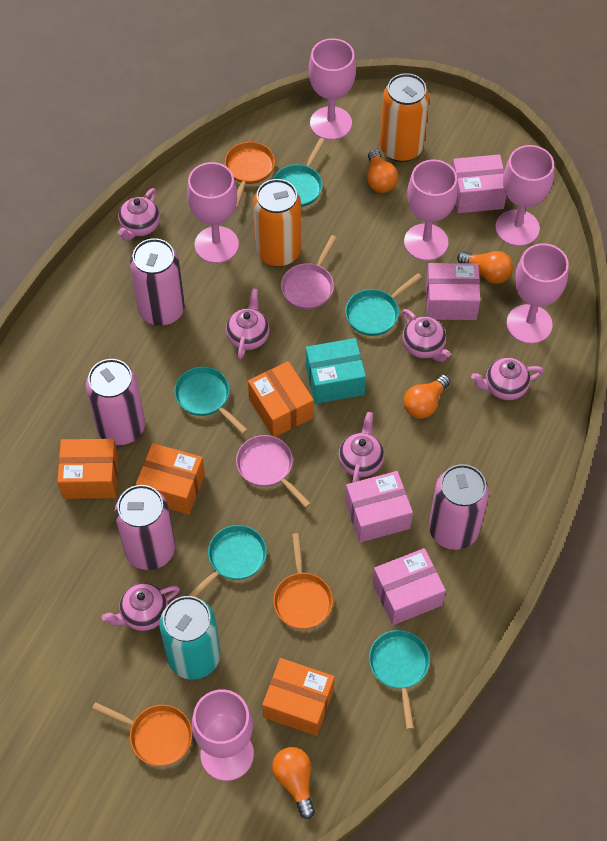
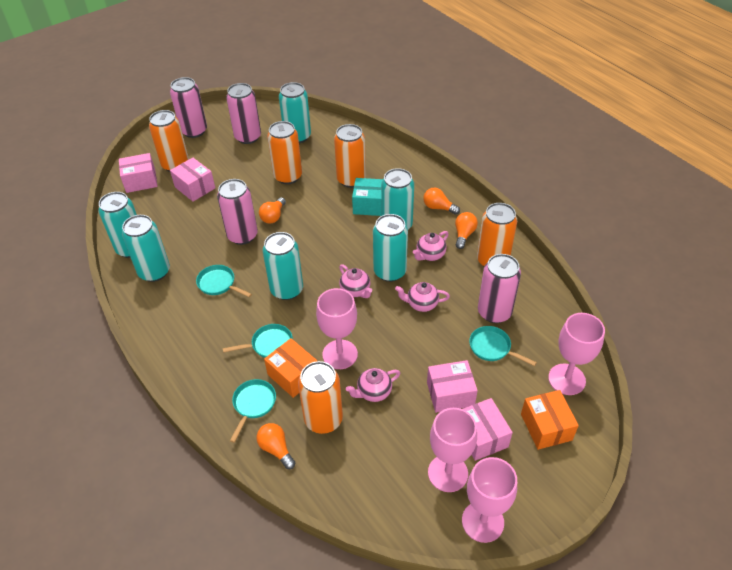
orange box: [57,439,118,499] [136,443,205,515] [248,361,314,437] [262,658,335,736] = 4 -> [264,338,317,398] [521,390,579,450] = 2
orange can: [253,179,301,267] [380,73,429,162] = 2 -> [149,110,189,172] [267,121,302,184] [298,361,343,434] [334,124,366,188] [477,203,517,267] = 5
orange pan: [92,702,192,766] [225,142,275,208] [273,533,333,629] = 3 -> none = 0
pink goblet: [187,162,239,263] [192,689,254,781] [309,38,356,140] [404,160,458,261] [495,145,554,246] [506,243,569,344] = 6 -> [316,288,358,369] [428,408,477,492] [462,457,517,543] [548,313,605,395] = 4
pink pan: [236,435,311,508] [281,235,337,309] = 2 -> none = 0
pink teapot: [102,583,180,631] [118,188,160,241] [226,288,270,360] [338,412,384,483] [402,309,451,362] [471,358,544,400] = 6 -> [339,264,372,298] [346,368,400,402] [395,282,450,312] [413,231,449,261] = 4
turquoise can: [159,596,220,680] = 1 -> [98,192,137,258] [122,215,170,282] [263,232,303,300] [279,82,311,143] [373,214,408,282] [381,168,414,229] = 6
turquoise pan: [174,366,248,434] [188,525,267,597] [273,138,325,207] [345,273,422,336] [369,630,430,730] = 5 -> [196,265,252,297] [223,324,293,358] [230,379,276,443] [469,326,537,366] = 4

